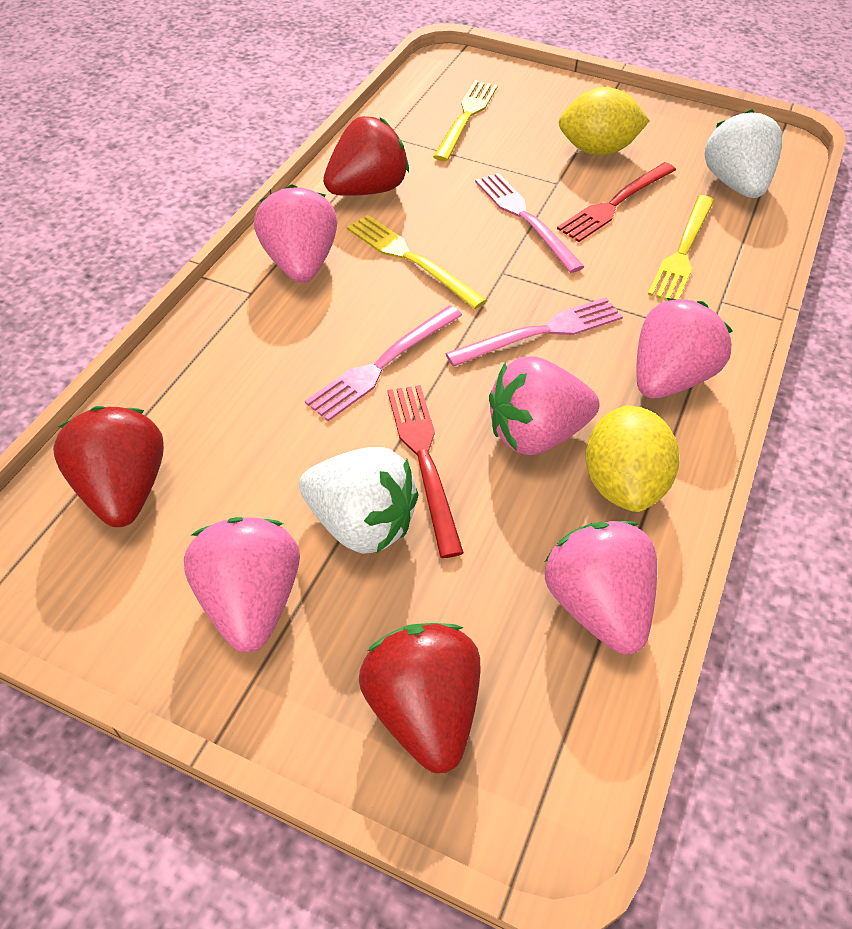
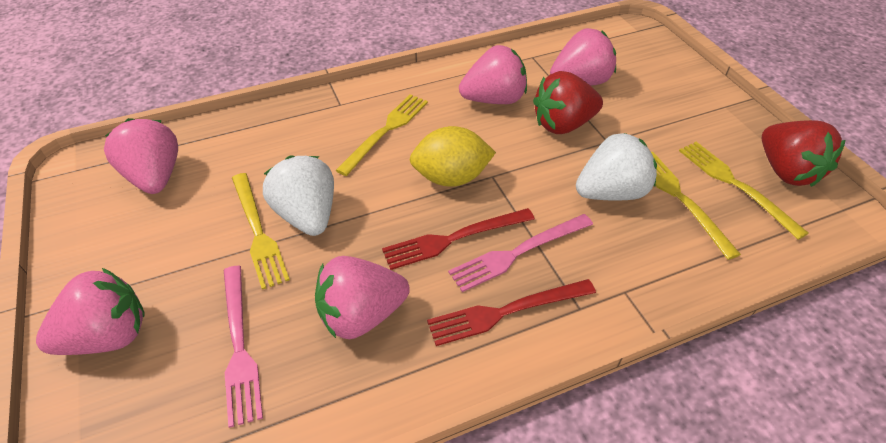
pink fork: [305,305,462,421] [445,298,623,367] [475,173,585,273] = 3 -> [224,266,263,428] [448,214,593,292] = 2
red strawberry: [53,406,164,527] [323,116,409,196] [359,623,481,773] = 3 -> [533,71,603,134] [761,120,845,187] = 2
yellow fork: [347,215,487,309] [433,80,498,161] [648,195,714,301] = 3 -> [232,173,290,290] [336,94,428,176] [651,152,741,260] [679,142,809,240] = 4
yellow lemon: [559,87,650,156] [585,405,679,512] = 2 -> [410,126,496,187] = 1

